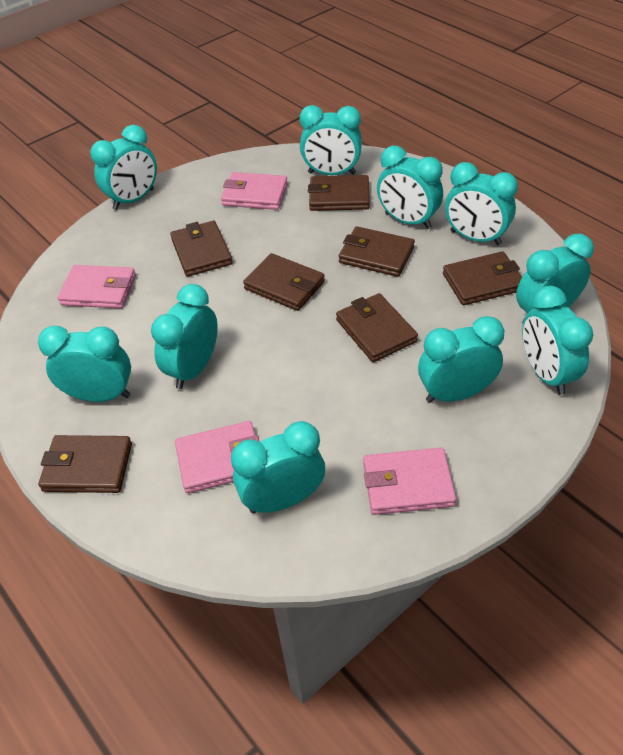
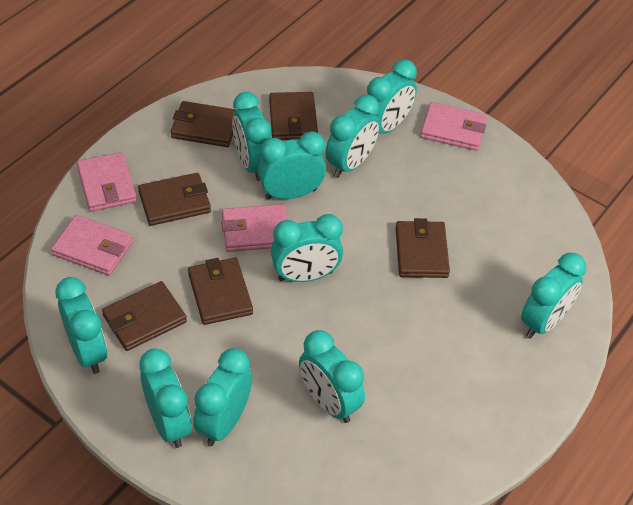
brown wallet: [38,435,132,493] [170,221,233,277] [243,253,325,311] [308,175,370,211] [336,293,418,362] [339,226,415,277] [443,251,522,305] = 7 -> [102,281,187,351] [138,173,211,226] [171,101,236,147] [188,258,253,325] [269,92,318,140] [396,218,450,278] = 6

